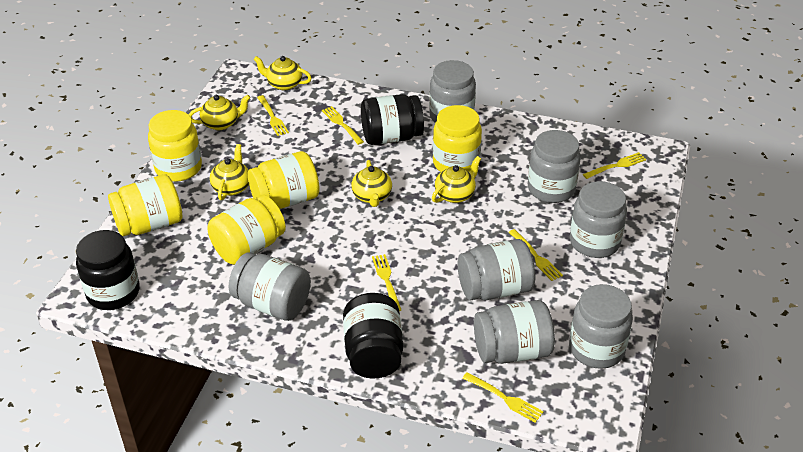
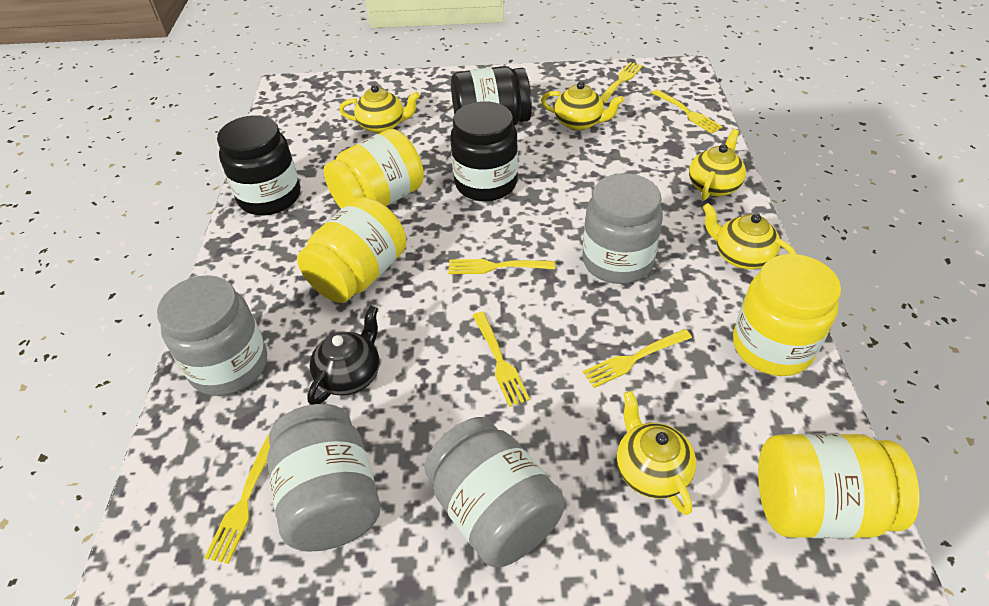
black teapot: none = 0 -> [307,305,379,405] = 1
grey jar: [229,252,311,321] [429,60,476,123] [458,239,535,300] [474,300,555,364] [528,130,581,203] [569,284,633,369] [570,181,627,258] = 7 -> [157,275,267,396] [267,404,380,551] [424,417,565,567] [582,173,663,284] = 4
yellow jar: [108,174,182,237] [148,110,202,182] [207,195,286,265] [248,151,320,209] [433,105,482,172] = 5 -> [297,197,406,303] [324,129,424,209] [733,254,841,376] [758,434,920,538] = 4

